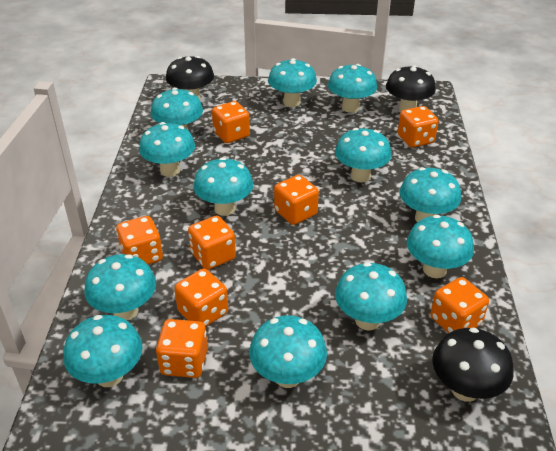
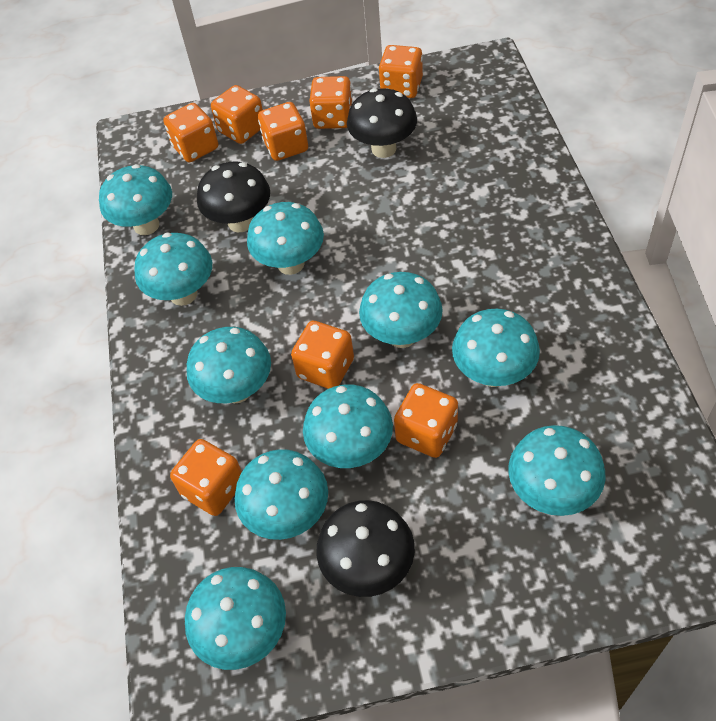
turquoise mushroom: [63,315,143,387] [84,254,156,320] [139,122,195,177] [151,88,203,130] [193,157,253,216] [249,315,327,388] [268,58,317,107] [328,64,377,113] [335,128,392,182] [335,262,407,330] [400,167,461,222] [406,215,474,278] = 12 -> [99,164,172,235] [134,233,212,306] [185,567,286,670] [187,327,271,404] [235,449,328,540] [247,202,324,275] [303,384,393,468] [359,272,443,348] [452,309,540,387] [508,425,606,516] = 10

